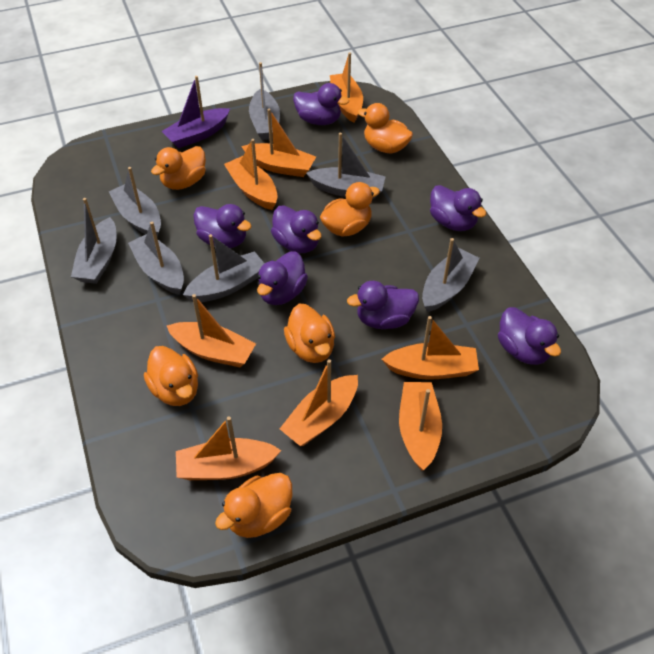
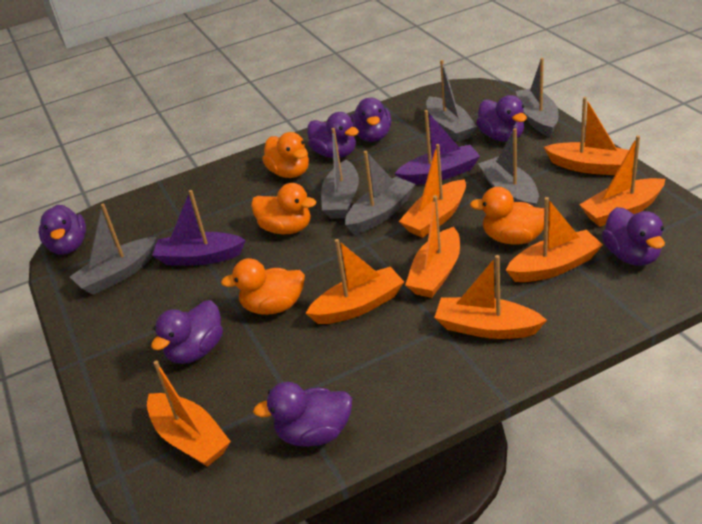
grey boat: [71,198,117,284] [109,167,161,238] [128,222,184,295] [183,234,264,302] [249,62,280,140] [306,133,386,199] [422,238,480,312] = 7 -> [70,203,157,295] [321,128,359,219] [345,151,415,234] [426,60,477,142] [478,128,539,207] [516,58,559,137] = 6
orange duck: [144,346,198,406] [151,146,206,190] [215,473,292,538] [284,304,335,363] [320,182,380,237] [358,103,413,154] = 6 -> [221,258,305,315] [251,183,316,234] [262,132,309,178] [470,187,549,245] = 4
purple boat: [162,76,230,148] = 1 -> [152,190,246,266] [395,110,480,185] = 2

